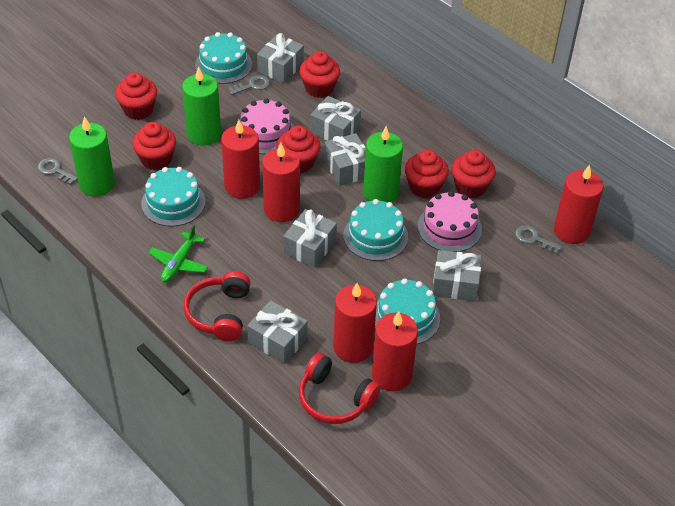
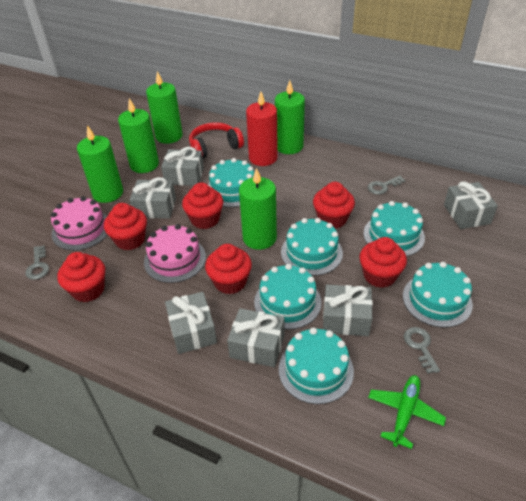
green candle: [69,116,115,196] [182,66,221,146] [363,126,403,203] = 3 -> [77,125,123,203] [118,98,159,173] [146,71,182,144] [239,168,277,250] [275,80,305,154] = 5
red candle: [221,120,260,199] [262,143,300,222] [333,283,377,363] [372,311,418,391] [554,165,603,244] = 5 -> [246,91,278,166] = 1
red headphones: [184,271,251,342] [299,353,381,424] = 2 -> [189,122,244,159] = 1
turquoise cake: [141,167,206,227] [195,32,252,84] [343,199,408,261] [375,278,440,345] = 4 -> [208,158,254,207] [254,264,321,330] [279,327,354,404] [281,218,343,276] [364,201,425,256] [403,262,473,328] = 6

